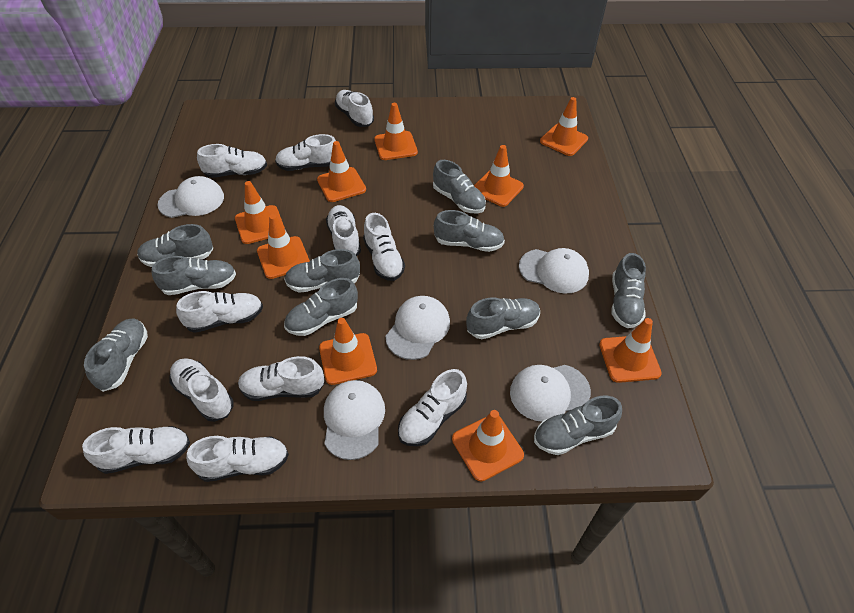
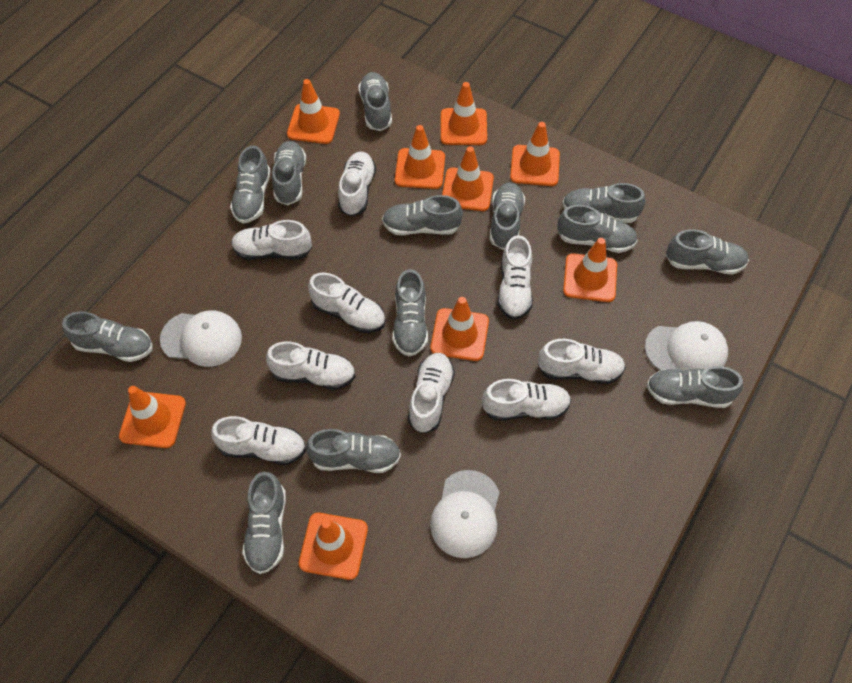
grey shoe: [84,318,148,392] [137,224,213,267] [152,256,236,295] [284,249,360,293] [284,278,358,336] [433,160,486,214] [434,210,505,252] [466,298,540,339] [534,396,622,455] [611,253,646,328] = 10 -> [62,311,152,362] [230,145,271,224] [242,472,286,574] [272,141,306,206] [306,429,401,473] [358,72,392,131] [382,195,463,235] [393,269,428,356] [490,182,525,250] [557,205,638,253] [562,183,646,223] [646,366,743,408] [666,229,749,275] = 13
white cap: [158,176,224,218] [324,380,385,460] [385,296,450,360] [510,365,591,422] [519,248,589,293] = 5 -> [160,310,242,367] [430,470,499,558] [645,321,728,371] = 3
white shoe: [82,426,190,474] [169,358,234,422] [176,291,263,333] [186,436,289,482] [197,144,267,178] [238,356,324,401] [275,134,336,171] [326,205,361,256] [335,90,374,127] [363,213,405,281] [398,369,467,446] = 11 -> [211,416,306,465] [231,220,312,260] [266,342,356,390] [308,273,385,333] [338,152,376,217] [408,353,455,434] [482,379,571,421] [498,235,533,320] [538,339,626,384] = 9

